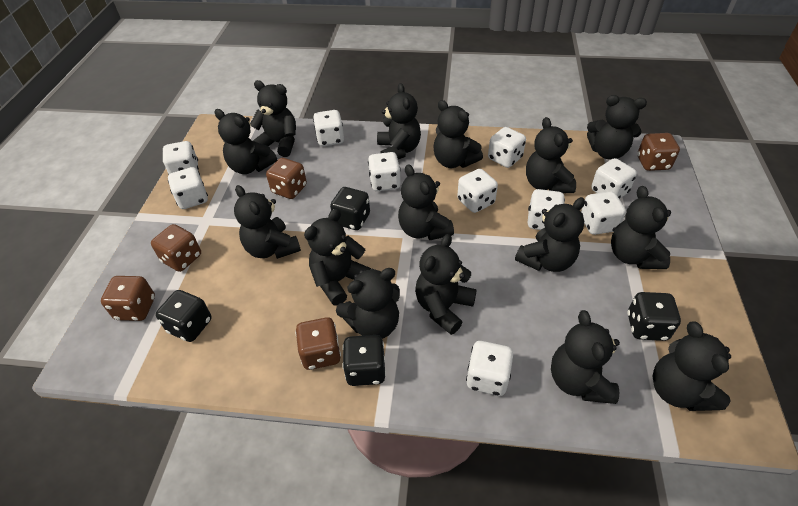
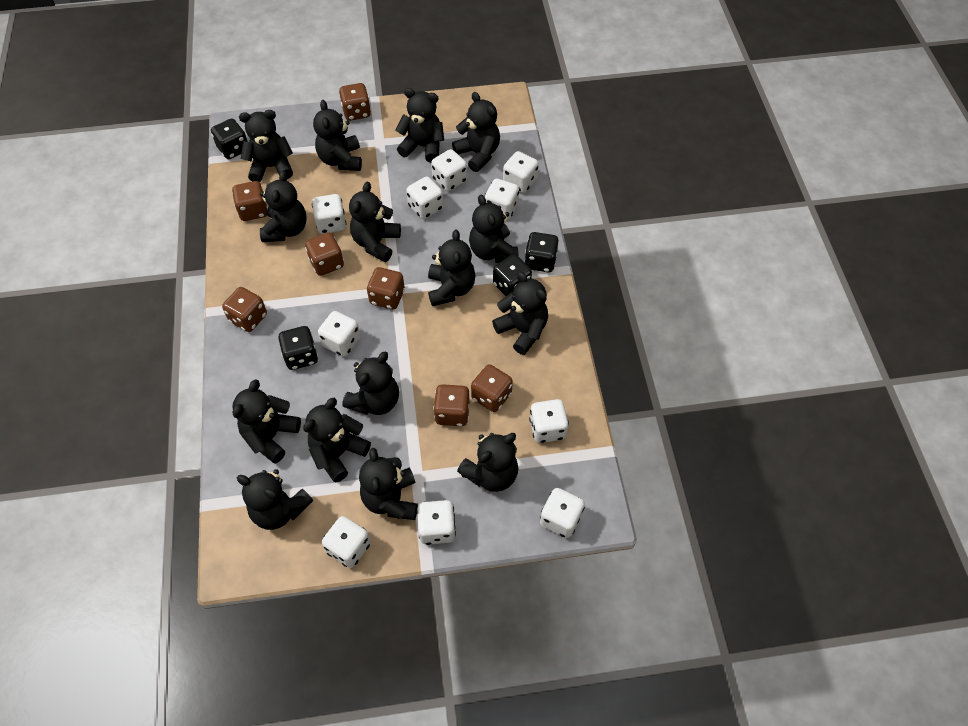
brown dice: [101,276,155,321] [151,224,201,272] [266,158,307,199] [295,317,341,370] [637,133,680,171] = 5 -> [222,287,267,332] [232,181,268,221] [305,233,344,276] [339,83,371,121] [367,267,405,310] [433,384,470,426] [471,364,513,412] = 7

